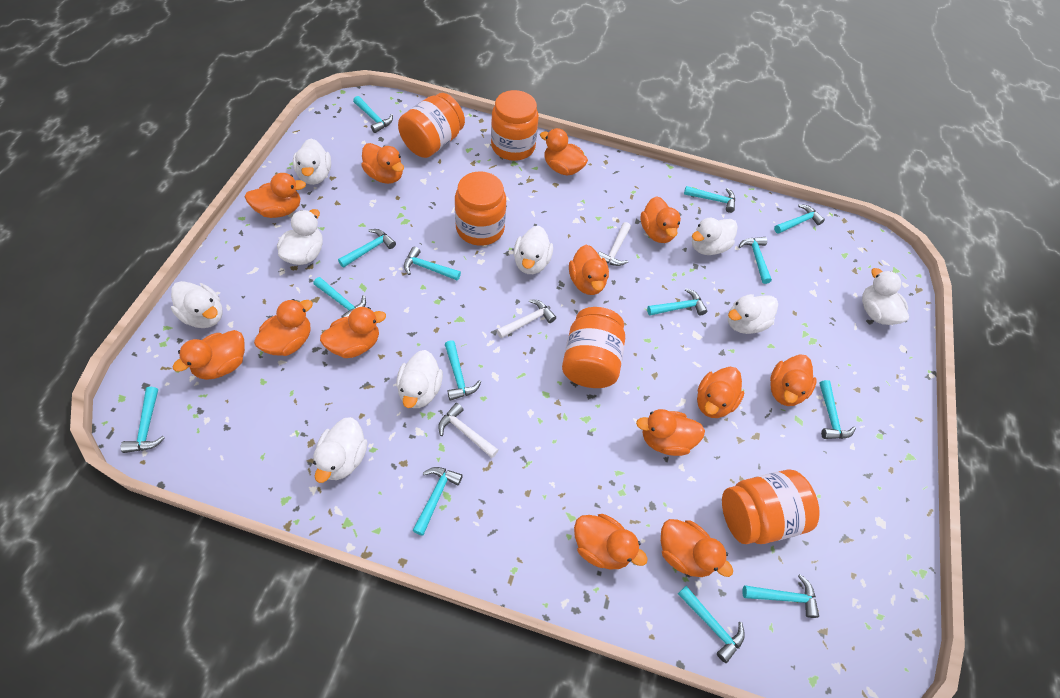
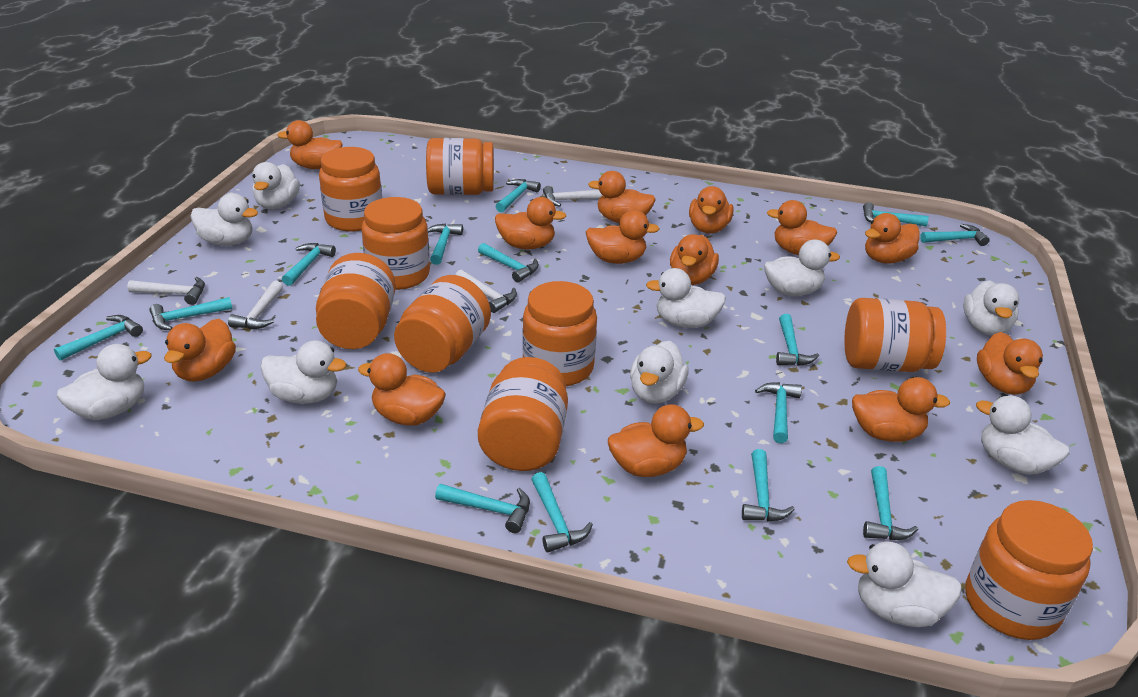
orange jar: [398,93,465,158] [455,171,506,246] [491,90,539,161] [562,307,625,388] [722,469,820,544] = 5 -> [316,253,396,349] [319,147,382,231] [361,197,430,290] [394,275,491,373] [426,138,494,195] [478,357,568,471] [522,281,597,386] [845,298,946,372] [965,500,1093,640] = 9
white duck: [171,281,223,328] [277,209,323,265] [293,139,331,185] [313,417,367,483] [396,350,443,408] [513,226,553,274] [692,218,738,255] [728,294,778,334] [862,268,909,325] = 9 -> [56,344,152,420] [190,193,258,246] [252,162,300,209] [260,340,346,404] [630,341,689,404] [646,268,726,328] [764,239,840,296] [847,542,962,627] [963,280,1019,336] [976,395,1070,475] = 10
white hammer: [438,403,498,458] [497,299,556,339] [598,222,631,266] = 3 -> [127,277,205,305] [228,281,283,329] [455,270,517,313] [543,186,603,207] = 4

